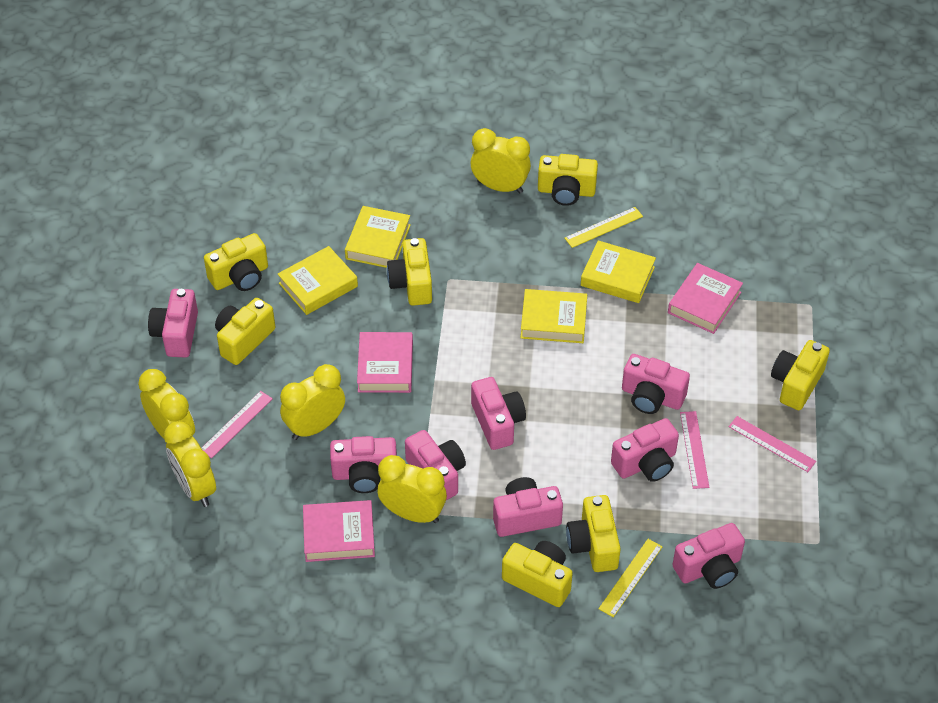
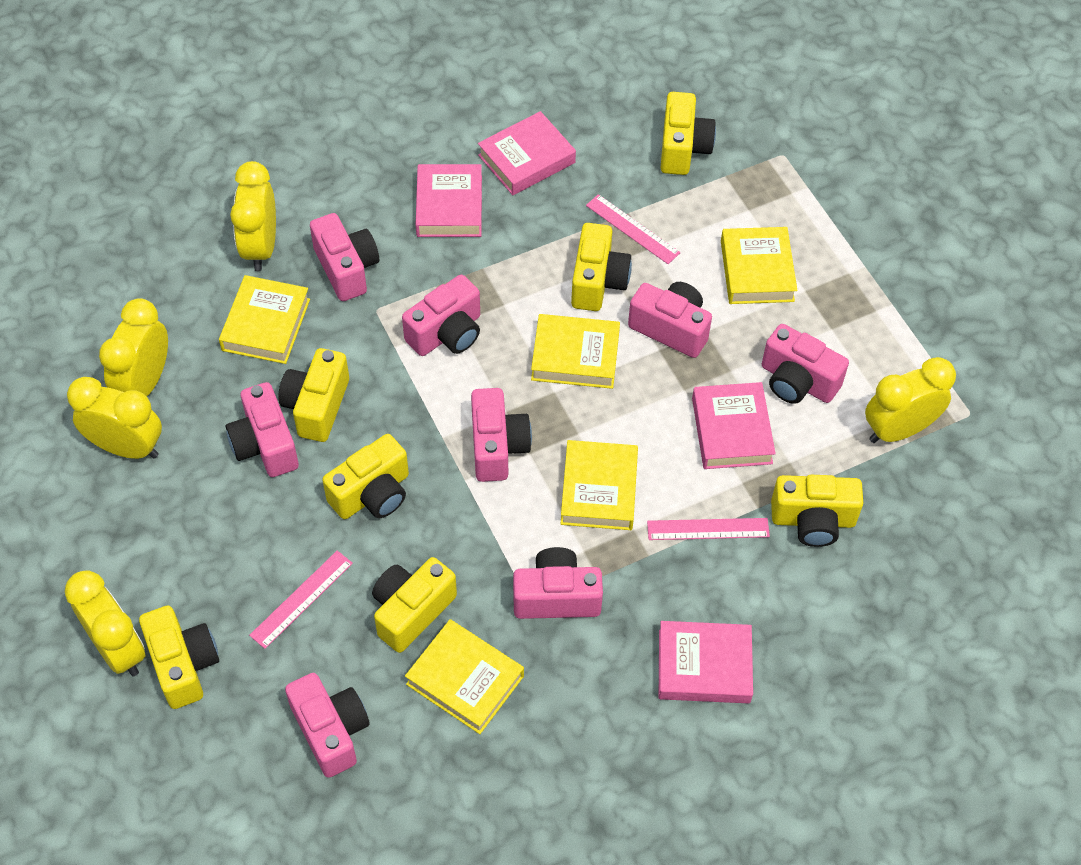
pink book: [303,500,375,562] [357,332,413,393] [668,263,743,334] = 3 -> [416,164,482,237] [478,111,576,195] [659,621,753,703] [692,382,776,469] = 4
yellow book: [278,246,358,315] [345,206,411,268] [521,289,587,343] [581,240,656,303] = 4 -> [219,275,310,364] [405,619,524,734] [531,314,620,389] [560,440,638,530] [721,227,797,304] = 5
yellow ruler: [564,207,643,248] [599,539,663,617] = 2 -> none = 0

